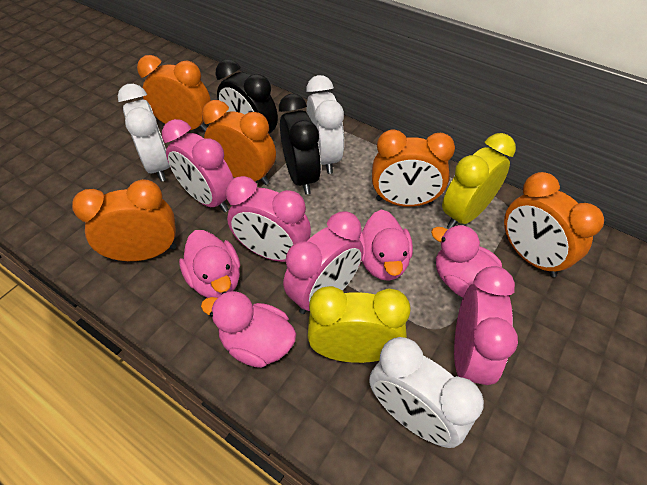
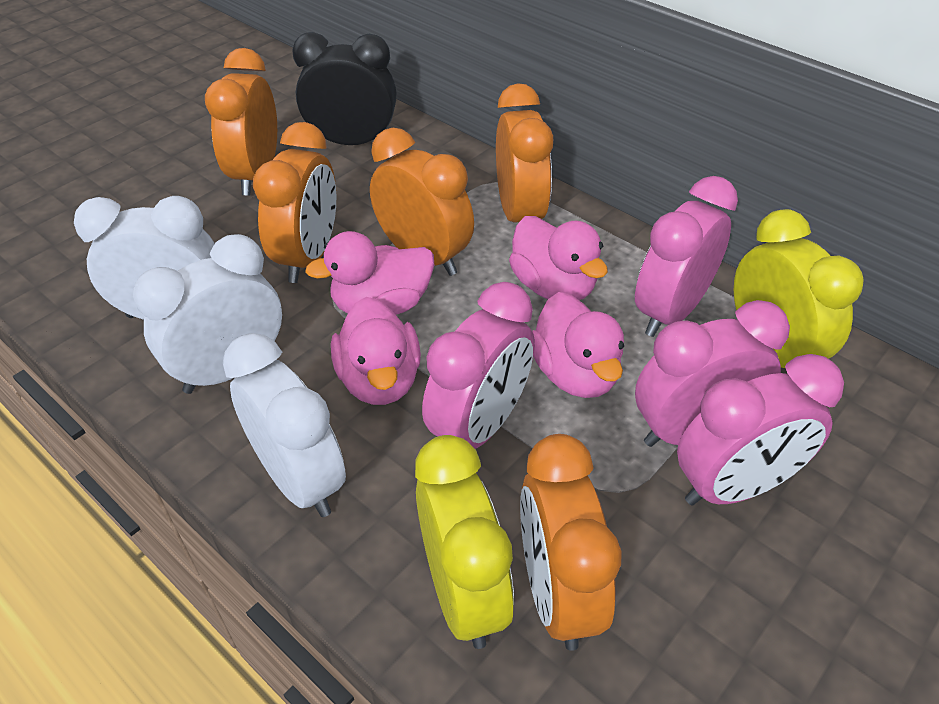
black clock: [216,59,278,134] [279,94,321,195] = 2 -> [292,32,396,145] = 1

